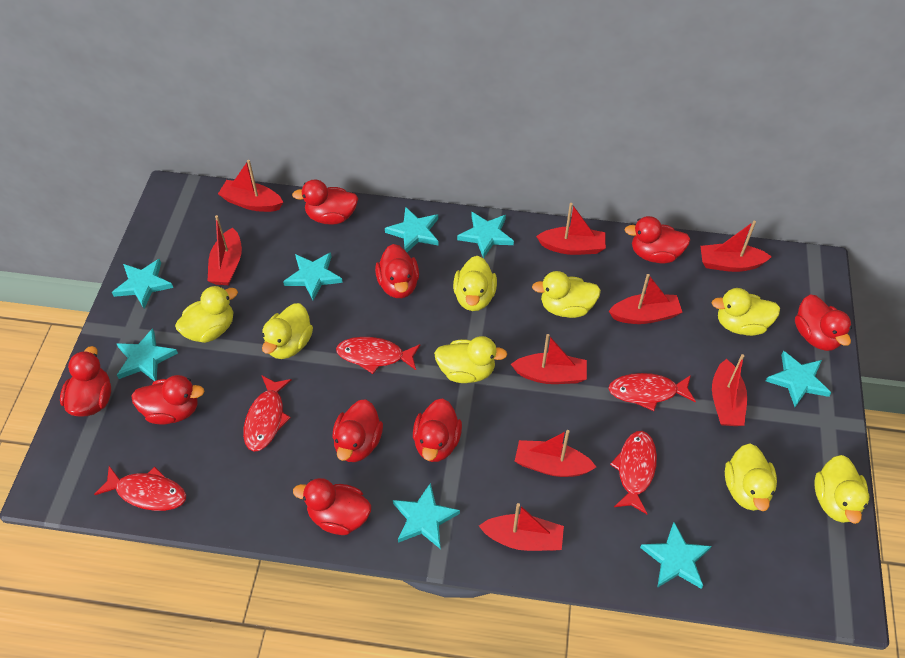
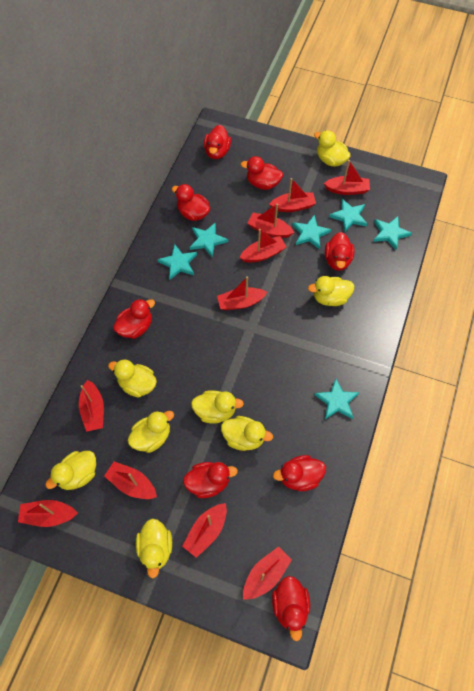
red boat: [208,215,242,285] [218,160,283,212] [479,503,564,551] [511,334,587,384] [515,430,596,477] [536,203,606,255] [609,274,683,324] [700,221,772,272] [712,354,747,426] = 9 -> [18,500,78,527] [79,380,104,432] [104,461,157,499] [182,503,227,558] [217,276,267,310] [240,229,286,263] [243,546,292,599] [248,204,294,238] [269,178,316,212] [324,160,370,195] = 10
red duck: [60,346,111,417] [131,375,205,425] [292,179,358,224] [293,478,371,535] [332,399,383,462] [375,244,419,298] [413,398,462,462] [624,216,690,263] [795,294,852,351] = 9 -> [113,299,155,339] [172,184,210,221] [183,462,238,498] [204,125,231,159] [241,156,283,190] [272,576,310,641] [273,455,326,491] [325,232,355,271] = 8
red fish: [94,466,186,511] [243,376,292,452] [336,337,420,374] [608,373,696,411] [610,431,657,514] = 5 -> none = 0
turquoise star: [112,259,173,308] [116,328,178,381] [283,252,343,301] [385,207,438,252] [393,483,460,548] [457,212,514,258] [640,522,712,589] [766,351,831,407] = 8 -> [157,244,197,280] [190,222,228,257] [293,215,331,249] [315,379,359,419] [329,199,368,232] [373,216,412,250] = 6

